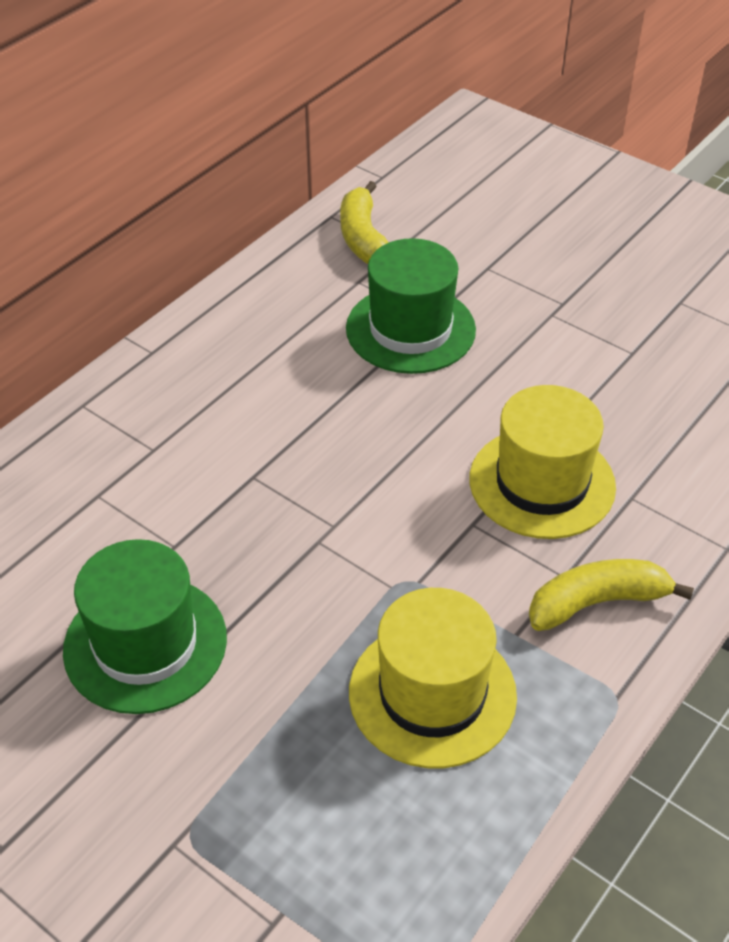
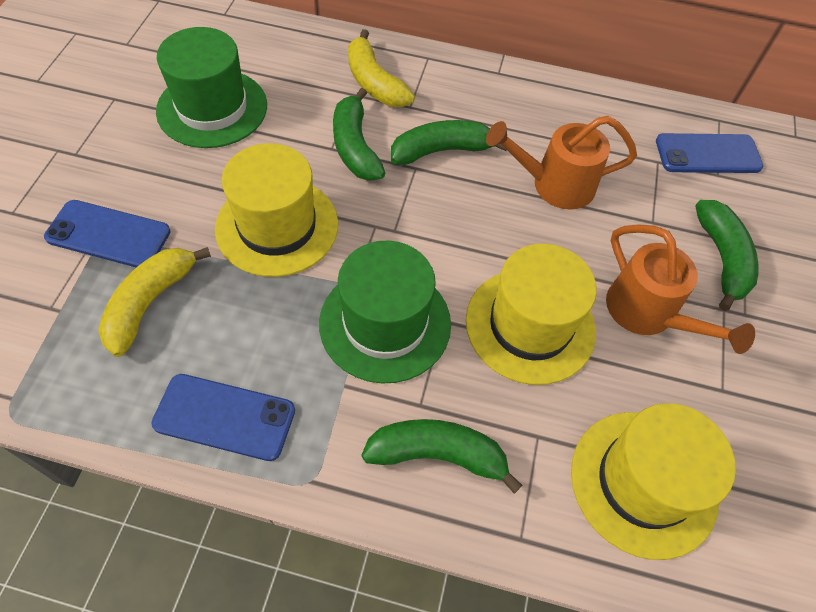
blue phone: none = 0 -> [44,200,171,268] [151,374,295,461] [656,133,763,173] = 3
green banana: none = 0 -> [333,88,385,181] [362,419,522,494] [391,120,507,165] [695,200,759,311] = 4
orange watering can: none = 0 -> [486,116,637,210] [606,224,755,354] = 2
yellow hat: [349,588,517,768] [469,385,616,539] = 2 -> [215,143,338,277] [466,244,597,385] [571,403,736,560] = 3

